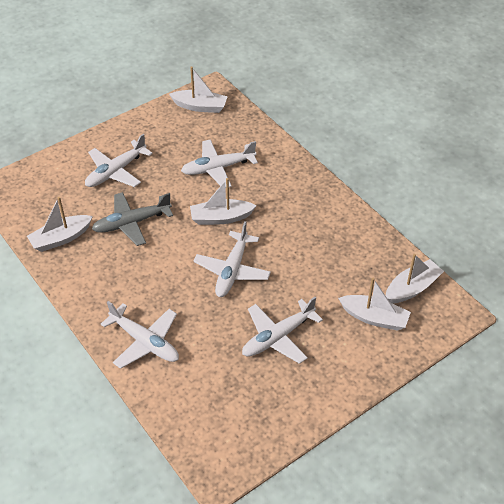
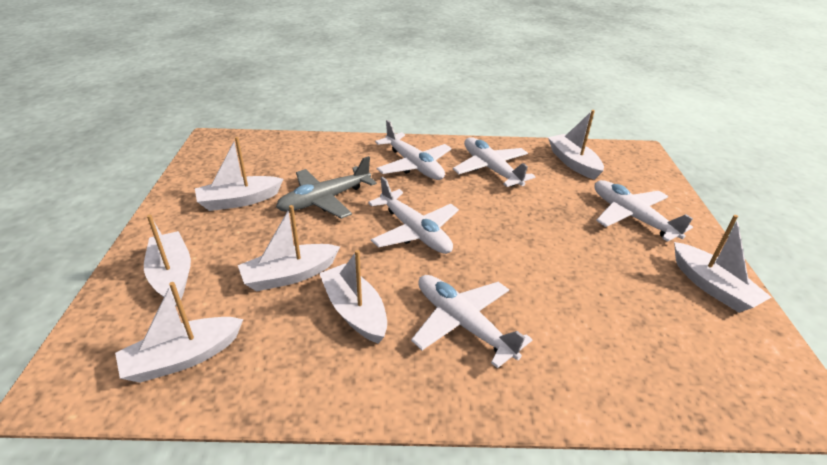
white boat: [27,197,93,252] [169,67,228,113] [190,178,256,225] [338,278,411,331] [386,254,444,303] = 5 -> [115,282,243,383] [144,214,191,306] [195,137,283,211] [238,205,340,291] [319,250,387,344] [548,110,604,180] [674,215,771,313] = 7

